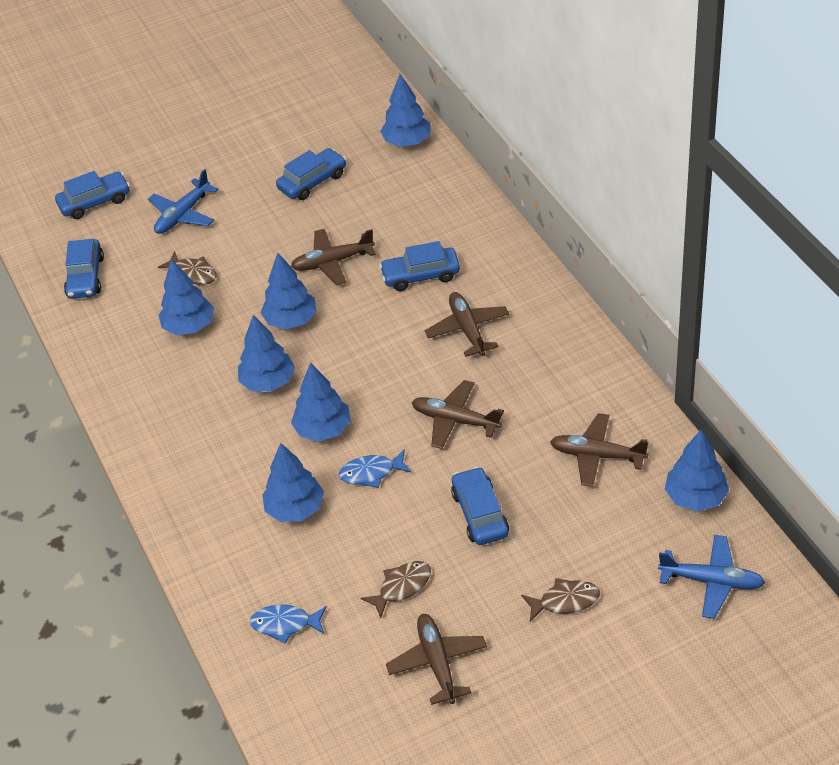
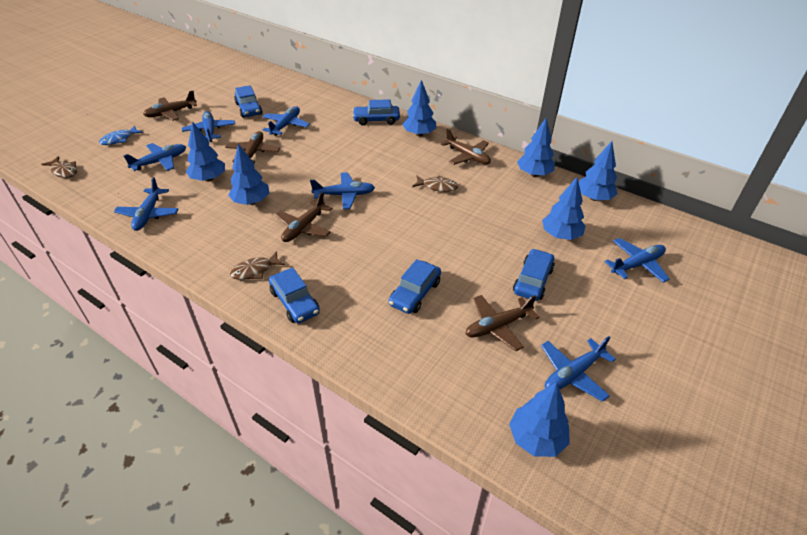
blue fish: [250,604,327,644] [339,449,411,488] = 2 -> [99,125,143,145] = 1
blue plane: [148,169,219,234] [658,535,765,619] = 2 -> [114,177,178,231] [123,143,186,171] [182,111,235,142] [262,106,310,136] [310,172,375,209] [541,336,616,402] [605,238,670,283] = 7

